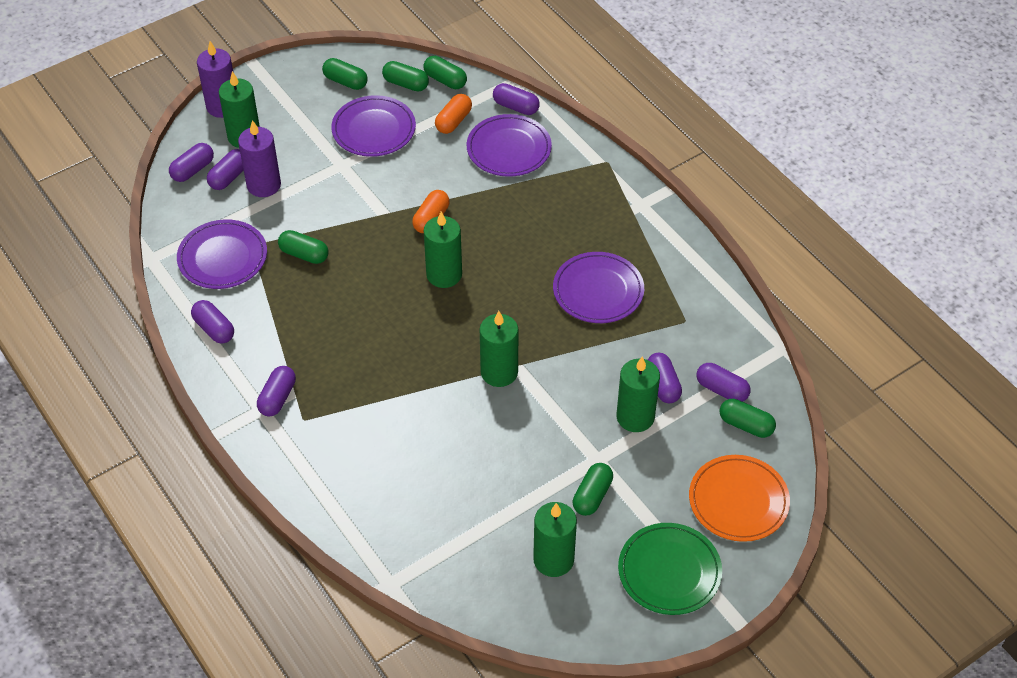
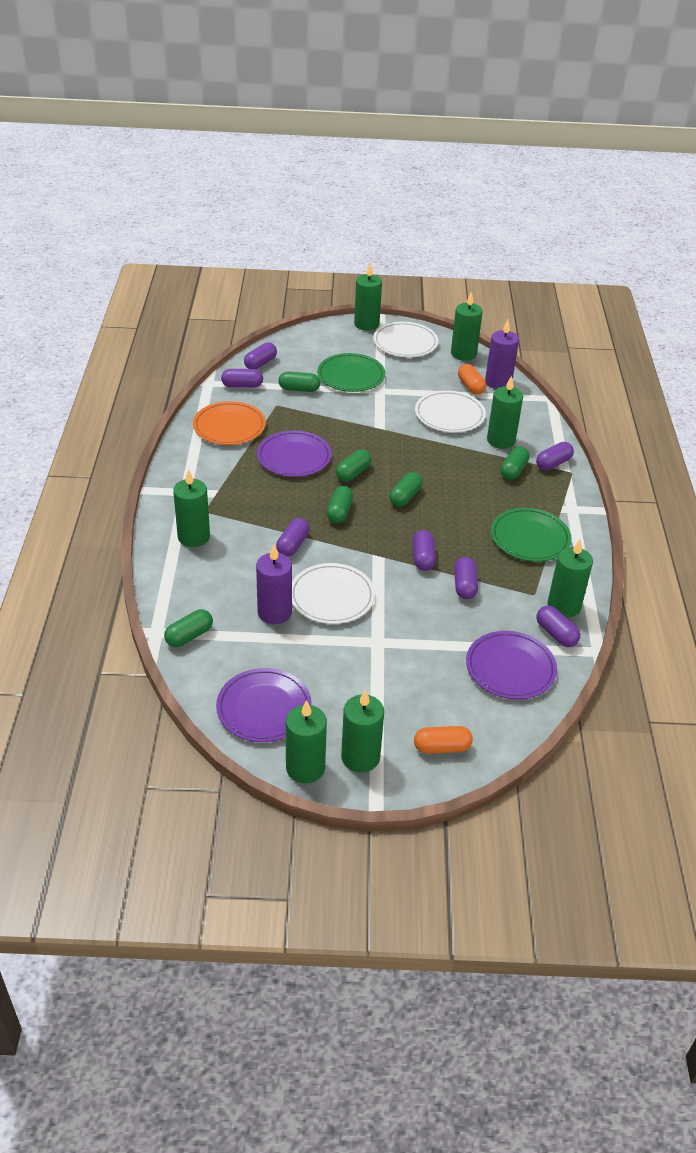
green candle: [219,71,260,148] [424,211,462,288] [480,311,518,387] [533,502,577,577] [616,356,660,432] = 5 -> [173,469,210,547] [286,700,327,783] [341,690,384,773] [354,263,382,331] [451,291,483,361] [487,376,523,449] [547,539,593,617] = 7
green plate: [618,523,722,615] = 1 -> [317,353,385,392] [491,508,571,562] = 2
purple plate: [177,219,267,289] [331,95,416,157] [467,114,552,177] [553,252,644,323] = 4 -> [216,668,311,742] [257,430,332,477] [466,631,557,699] = 3
white plate: none = 0 -> [292,563,375,624] [373,322,438,357] [415,390,486,433] = 3

